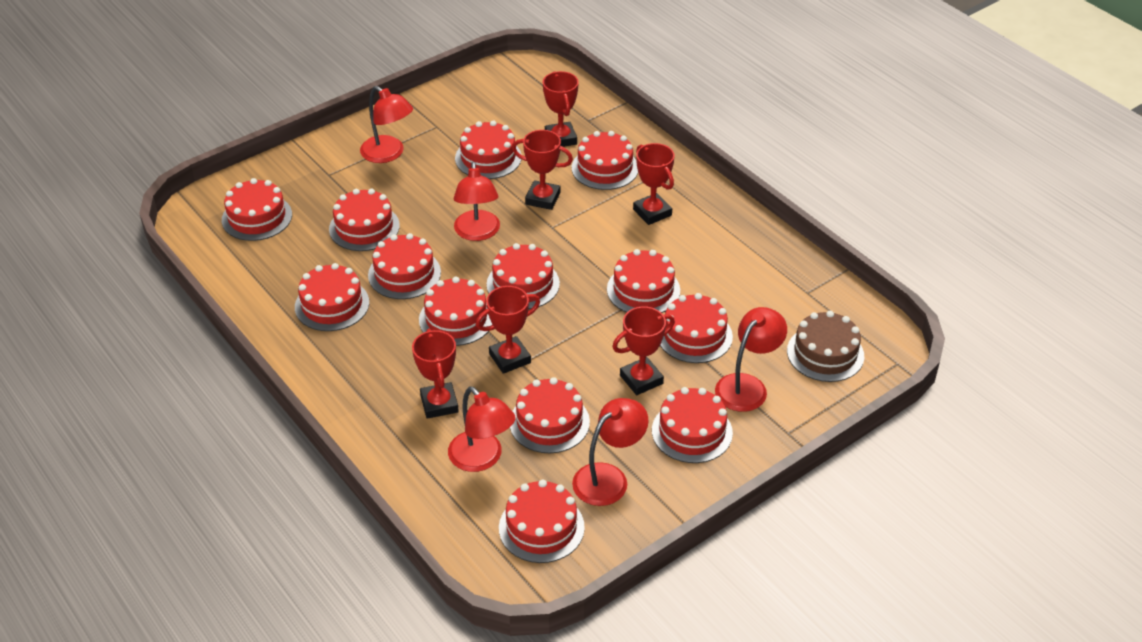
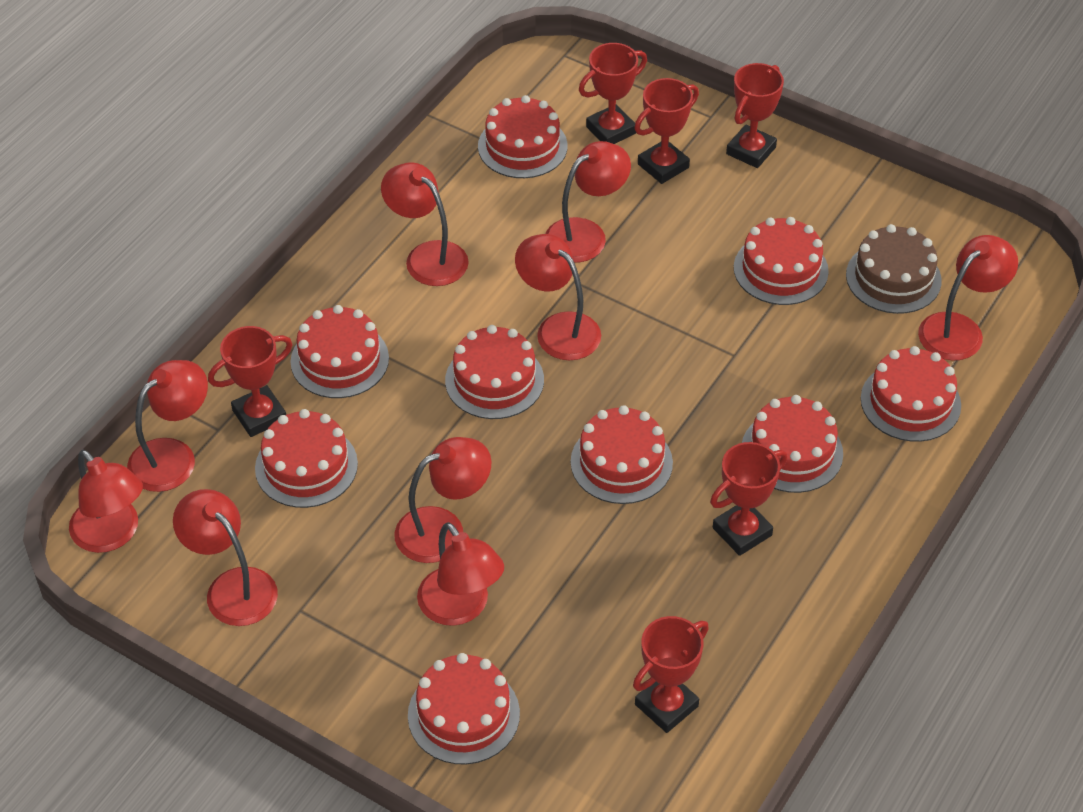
red cake: [222,178,292,241] [295,263,369,331] [329,188,400,251] [368,233,441,299] [419,277,493,346] [455,121,522,179] [487,243,560,309] [499,479,585,563] [510,377,590,453] [572,131,638,190] [607,249,680,313] [652,387,733,463] [660,293,733,363] = 13 -> [255,409,358,508] [290,305,389,398] [408,653,520,764] [445,325,544,419] [478,95,568,178] [571,405,673,504] [734,217,829,305] [742,395,843,493] [861,346,961,442] = 9
red lamp: [360,86,413,163] [448,386,516,472] [453,162,500,241] [572,398,648,506] [715,307,787,412] = 5 -> [69,450,143,553] [127,360,208,492] [173,489,278,626] [381,162,469,286] [394,437,492,563] [417,522,504,626] [515,234,601,360] [545,141,631,262] [918,235,1018,361] = 9

